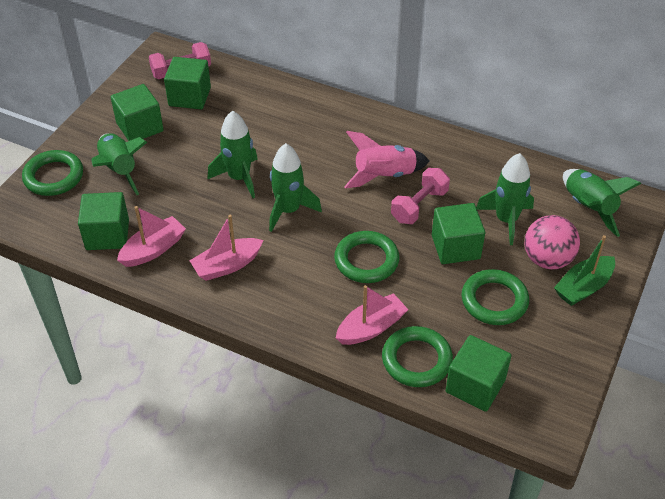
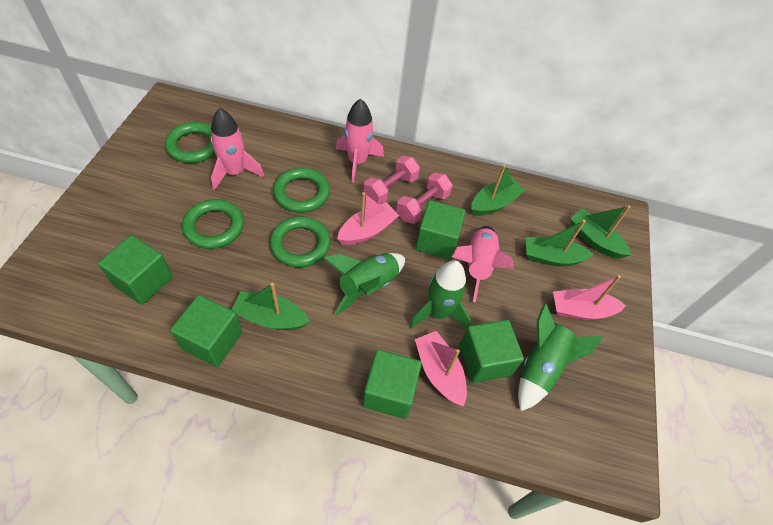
green boat: [554,235,615,306] = 1 -> [232,283,310,330] [471,165,525,216] [525,220,594,266] [570,205,631,259] = 4
green rocket: [91,133,147,195] [208,111,258,198] [269,143,322,232] [476,153,534,245] [563,169,641,237] = 5 -> [323,253,405,315] [409,260,471,329] [518,303,603,411] = 3
pink ball: [524,215,580,269] = 1 -> none = 0
pink rocket: [344,131,429,188] = 1 -> [211,108,264,190] [336,99,384,183] [452,226,514,302] = 3

